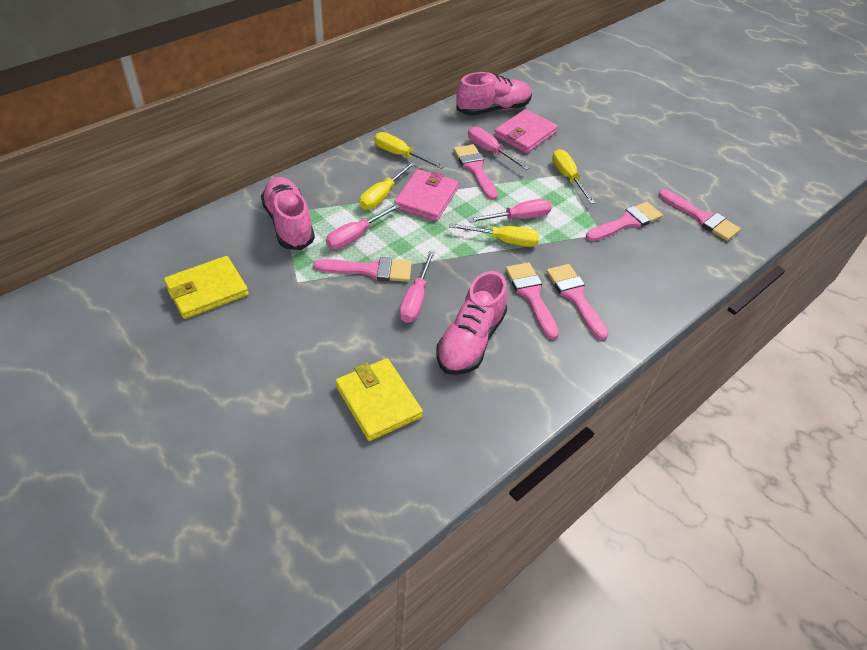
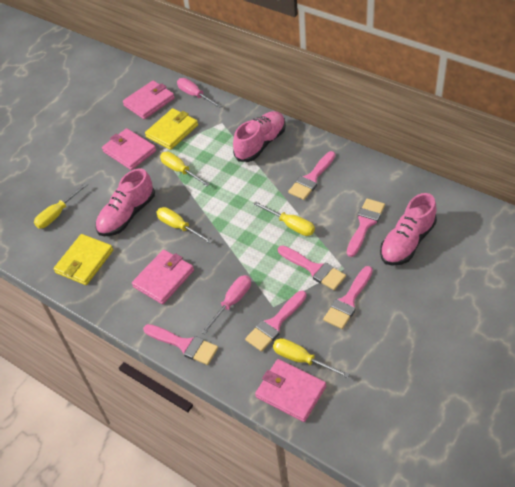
pink screwdriver: [326,204,400,250] [399,251,435,323] [468,127,529,170] [468,199,552,223] = 4 -> [177,78,222,108] [201,275,251,334] = 2
pink wallet: [394,169,459,222] [494,109,558,153] = 2 -> [102,128,156,170] [123,80,175,119] [132,250,194,304] [255,359,326,422] = 4
yellow screwdriver: [360,162,415,210] [374,132,444,169] [449,223,539,247] [552,149,595,204] = 4 -> [34,183,88,229] [156,207,213,243] [160,152,210,186] [253,201,315,236] [273,338,349,378] = 5

